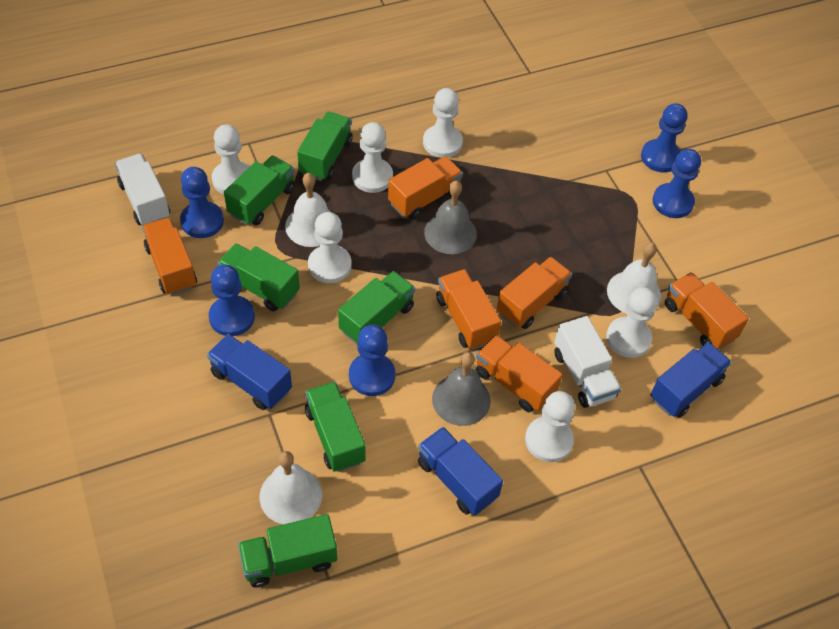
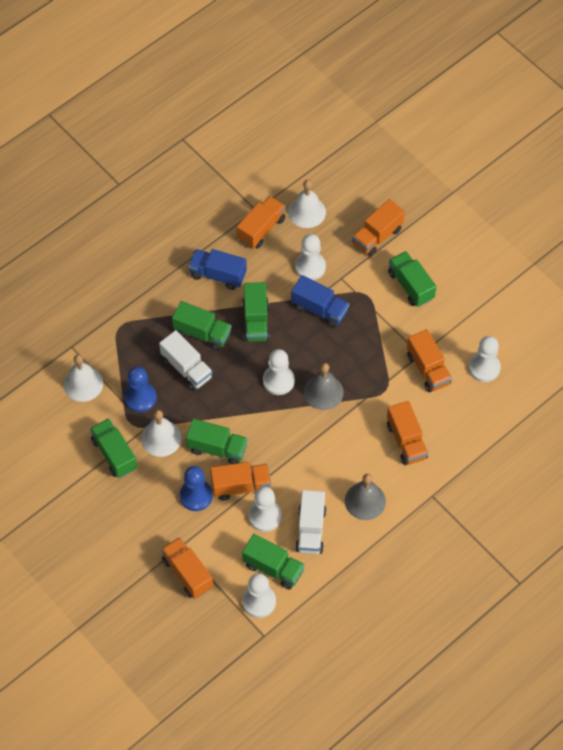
blue pawn: [180,167,224,238] [209,264,255,336] [349,325,395,396] [641,103,687,172] [653,149,701,218] = 5 -> [124,366,157,412] [180,466,213,511] = 2
blue truck: [207,334,292,410] [418,427,503,516] [650,342,732,418] = 3 -> [188,249,247,290] [291,275,349,328] = 2
white pawn: [212,124,250,194] [308,212,352,283] [352,122,393,193] [423,88,463,158] [525,391,575,462] [606,287,657,358] = 6 -> [242,573,276,618] [249,487,282,532] [263,349,295,395] [295,234,326,280] [469,336,501,382] = 5

